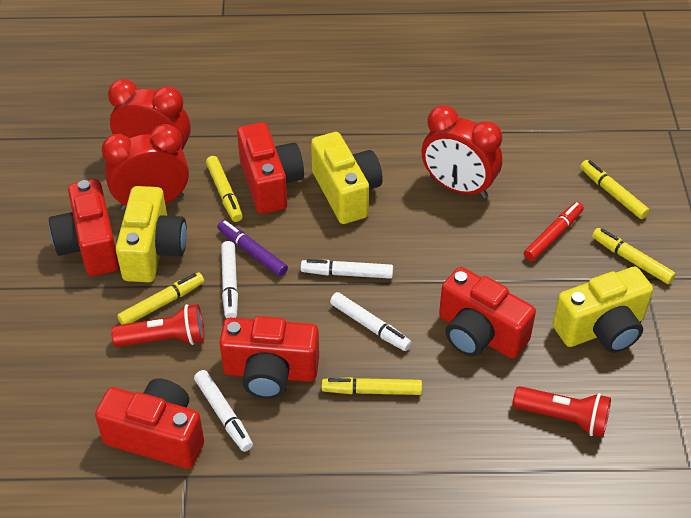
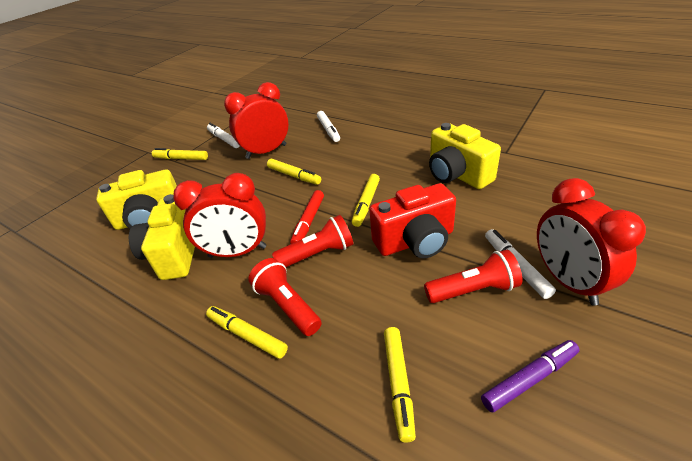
red camera: [49,179,119,276] [95,379,204,469] [219,316,319,399] [237,122,304,214] [439,267,536,359] = 5 -> [369,183,456,258] = 1
red flashlight: [111,304,204,347] [512,386,611,437] = 2 -> [248,258,322,336] [272,215,353,267] [424,250,522,303] = 3
white marker: [194,370,253,452] [221,241,238,318] [301,259,393,279] [330,292,412,351] = 4 -> [207,123,240,148] [317,111,340,142] [485,229,556,299] = 3

